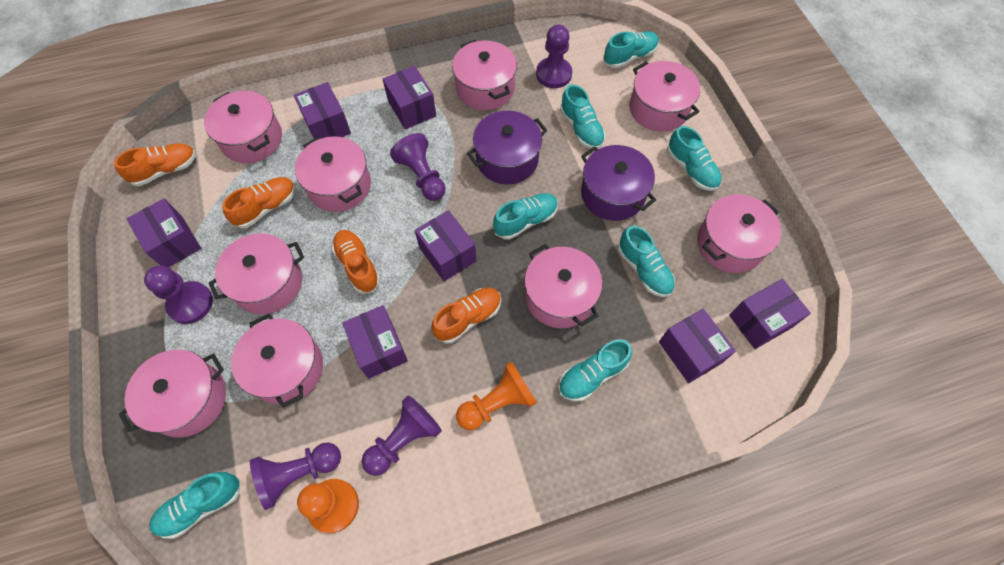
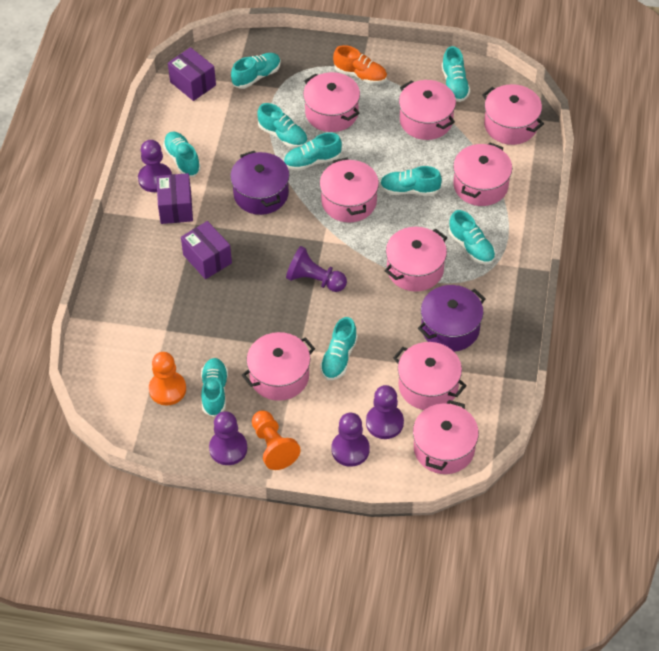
orange shoe: [114,143,196,186] [222,177,296,228] [332,230,380,294] [432,288,501,343] = 4 -> [333,45,387,84] = 1
purple box: [127,198,201,267] [294,82,351,139] [342,305,408,379] [383,66,436,129] [415,210,477,281] [659,309,736,383] [729,279,811,349] = 7 -> [156,173,193,224] [168,47,216,101] [181,221,232,279] = 3
turquoise shoe: [149,472,241,539] [493,193,558,240] [558,339,632,401] [560,84,605,149] [603,31,659,68] [618,226,675,297] [667,126,722,191] = 7 -> [163,131,201,177] [201,358,228,417] [231,53,281,89] [258,103,307,148] [284,132,342,171] [320,317,358,380] [380,166,442,196] [442,46,470,102] [449,210,495,265] = 9

